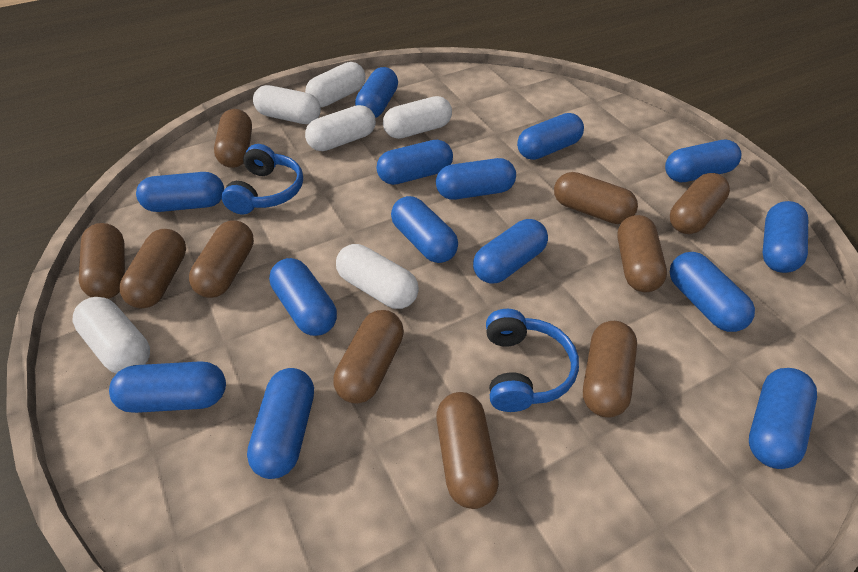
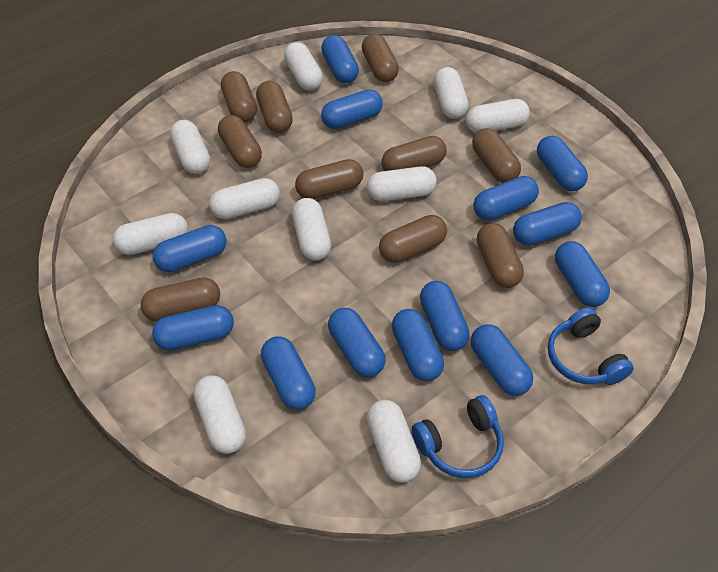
blue capsule: [109,361,226,413] [136,172,224,212] [247,368,314,479] [269,258,337,336] [355,67,398,118] [376,140,453,185] [391,196,458,263] [436,158,516,200] [473,219,548,284] [517,113,584,160] [665,140,741,182] [670,252,755,332] [749,368,817,469] [763,201,808,273] = 14 -> [152,305,234,351] [153,225,227,272] [261,336,316,410] [321,35,359,84] [321,89,383,129] [328,308,385,377] [392,309,444,381] [420,281,469,351] [471,324,533,396] [473,176,539,220] [513,202,582,246] [537,136,588,191] [555,241,610,307] = 13
white capsule: [72,297,150,374] [253,85,321,124] [305,62,366,107] [305,105,376,151] [336,244,419,309] [383,96,452,139] = 6 -> [113,213,188,255] [170,120,210,174] [193,375,246,454] [209,178,280,219] [284,42,323,91] [292,198,331,261] [367,166,437,201] [367,400,421,483] [434,67,469,119] [466,99,530,133] = 10

